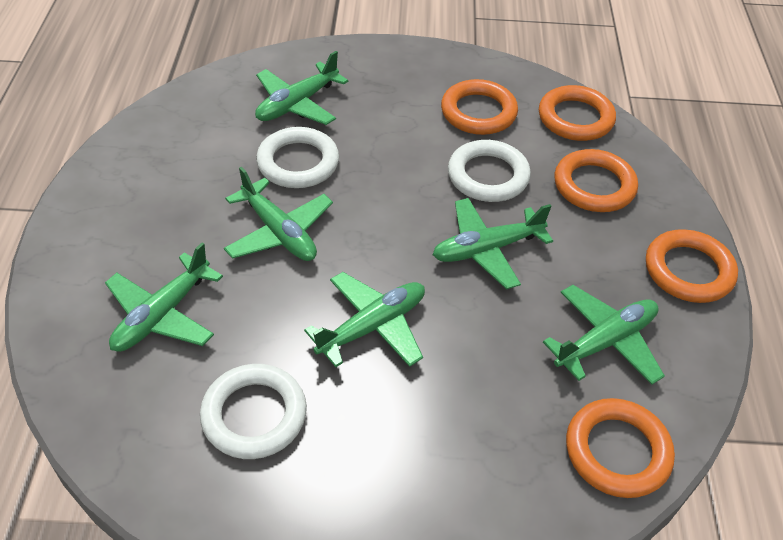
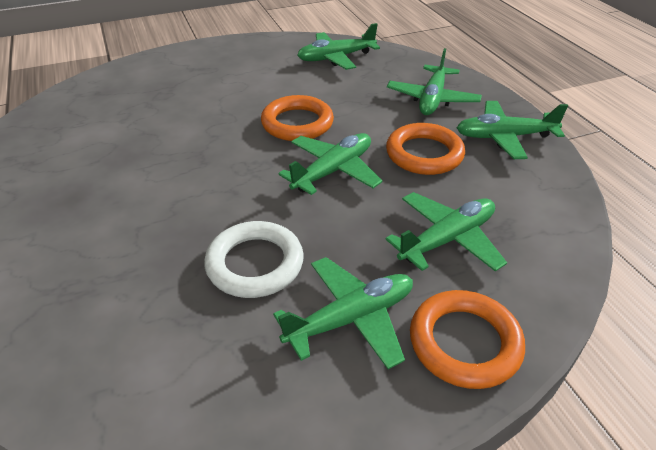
orange ring: [441,79,518,135] [539,85,616,141] [554,149,638,212] [566,398,675,498] [646,229,738,303] = 5 -> [261,95,334,141] [386,123,465,175] [410,290,525,389] = 3
white ring: [200,364,307,459] [256,127,339,188] [448,140,531,202] = 3 -> [204,221,304,298] = 1

